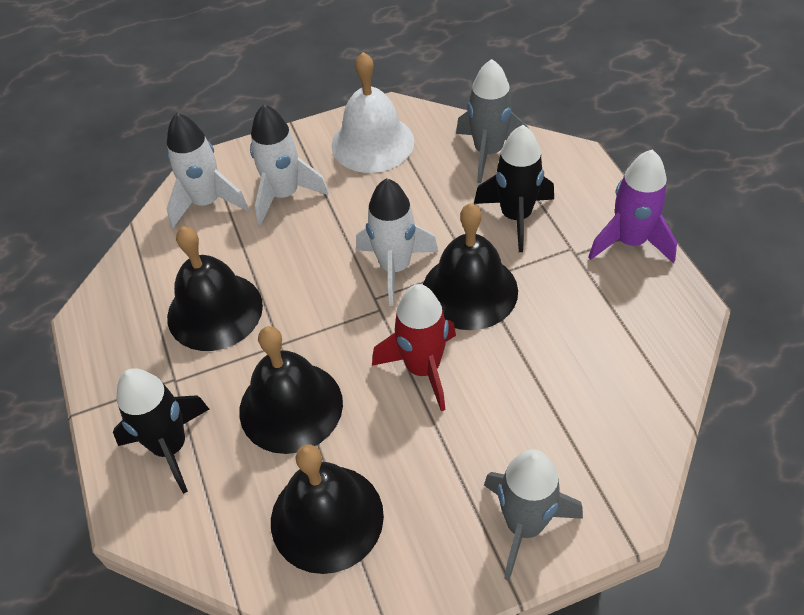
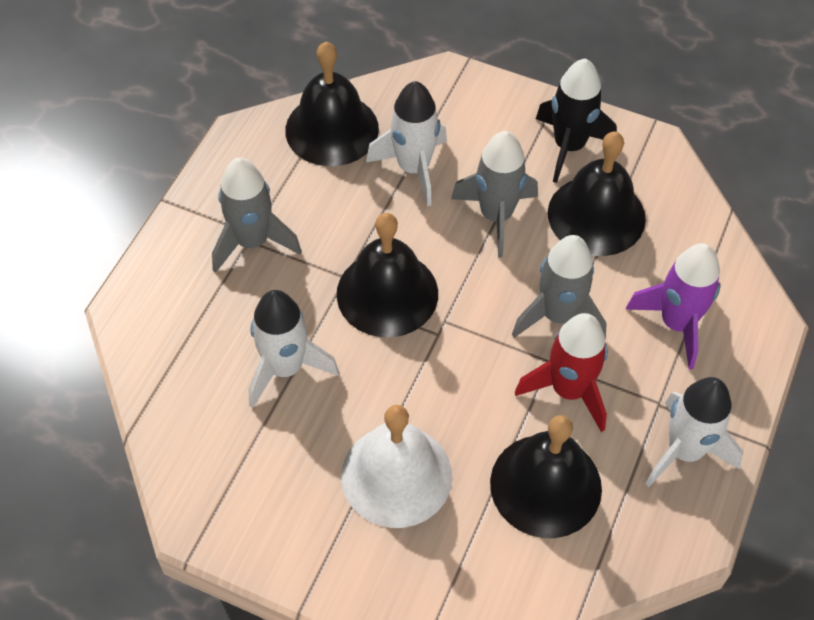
black rocket: [113,368,209,494] [474,125,554,252] = 2 -> [536,58,617,183] = 1
grey rocket: [456,59,528,183] [484,449,583,581] = 2 -> [212,158,302,273] [451,131,538,258] [512,235,606,340] = 3

